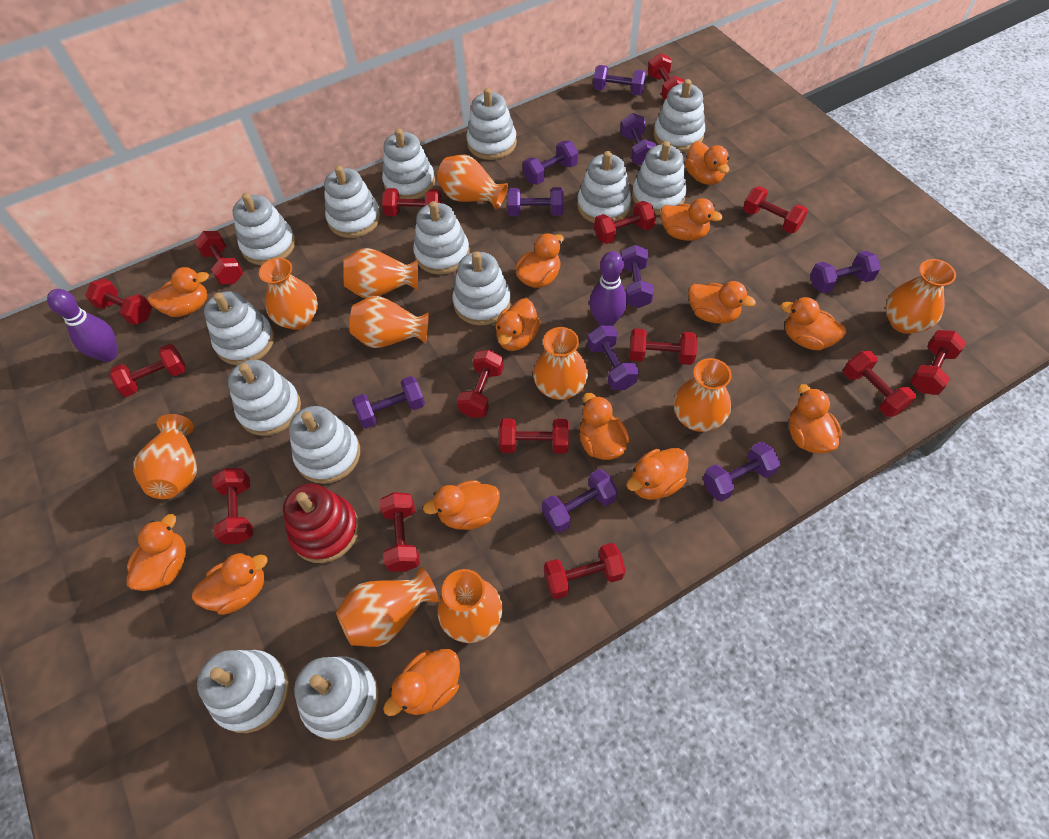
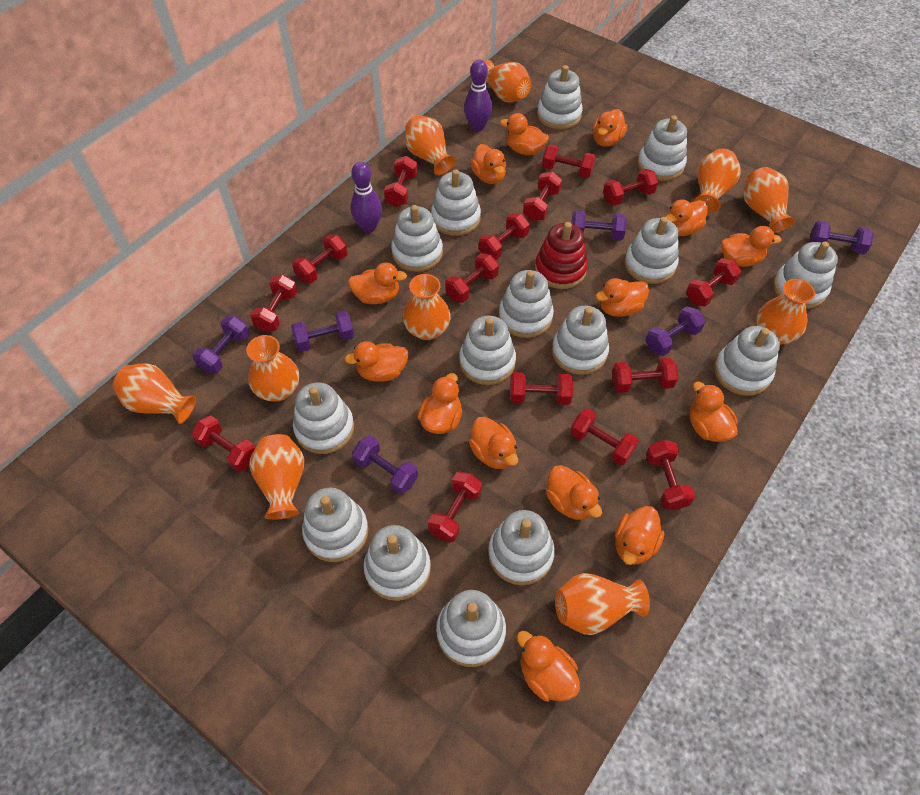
purple dumbbell: [352,376,425,429] [507,187,564,216] [523,141,578,185] [542,469,618,533] [587,325,639,390] [593,65,646,95] [620,113,656,165] [621,245,654,308] [703,442,781,502] [810,251,881,293] = 10 -> [193,316,250,374] [291,311,354,352] [352,435,418,495] [571,211,627,241] [645,306,705,356] [809,220,874,255] = 6
white stacking toy: [197,650,289,733] [204,291,274,365] [228,360,301,436] [233,193,296,265] [289,406,360,484] [294,656,379,741] [324,165,381,238] [382,128,435,199] [413,201,470,275] [452,251,511,325] [466,88,517,160] [577,151,631,223] [632,141,687,215] [654,79,705,152] = 14 -> [293,382,354,454] [302,487,369,562] [364,525,431,601] [391,205,443,272] [431,169,481,236] [436,590,506,667] [459,316,516,385] [488,510,555,585] [499,270,554,338] [537,65,583,129] [552,306,609,375] [625,217,679,284] [638,115,687,181] [714,326,780,396] [773,241,838,309] = 15

